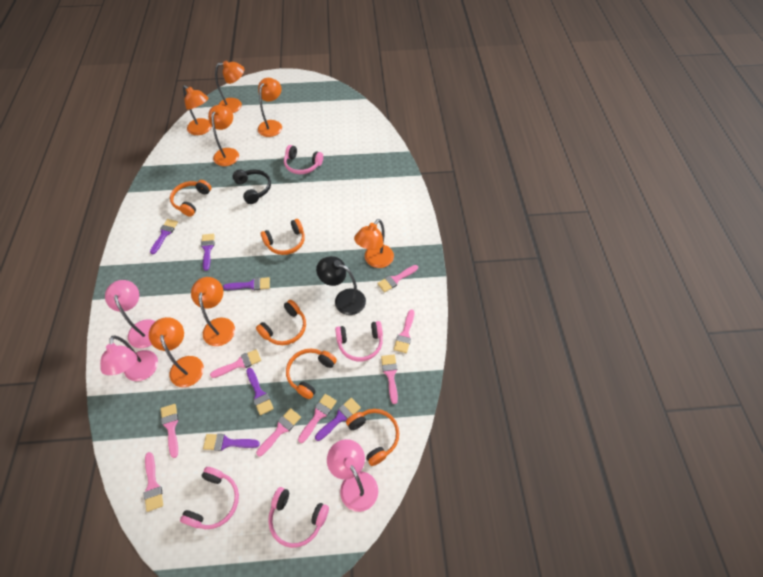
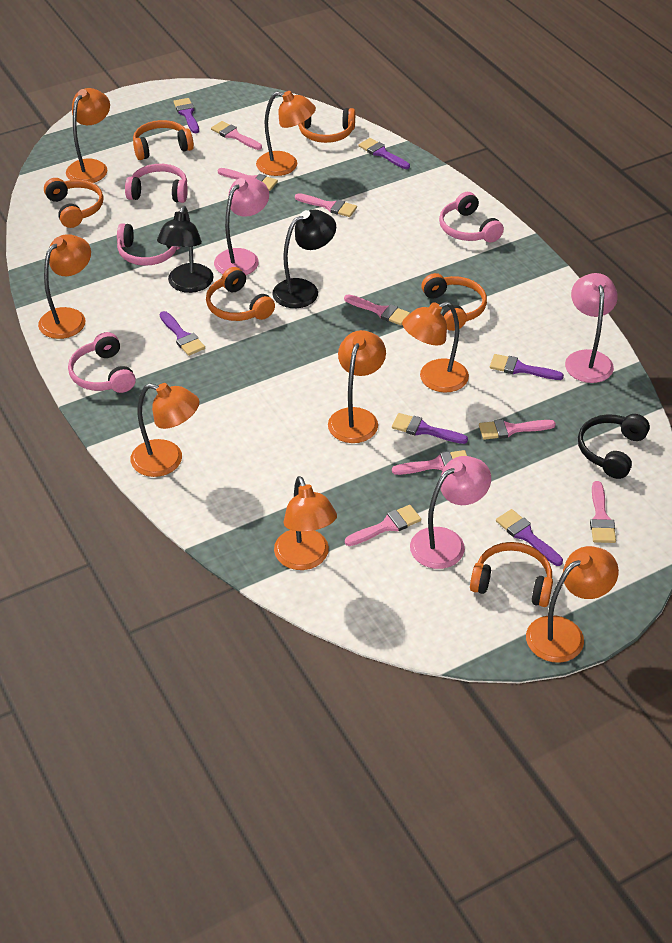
black lamp: [316,256,366,315] = 1 -> [157,206,214,293] [272,209,336,308] = 2
orange headphones: [170,180,211,217] [256,300,306,345] [260,219,305,255] [286,348,337,399] [346,409,399,466] = 5 -> [44,178,103,228] [133,120,194,160] [206,267,275,321] [298,108,355,143] [421,273,487,331] [470,542,553,607] = 6
orange lamp: [149,317,204,387] [183,85,212,135] [191,277,235,346] [208,105,239,166] [215,61,244,113] [258,78,282,137] [354,219,394,268] = 7 -> [38,234,91,339] [66,88,110,183] [131,383,200,477] [256,91,316,176] [274,476,337,570] [328,330,386,443] [402,301,469,393] [526,546,619,663] = 8

